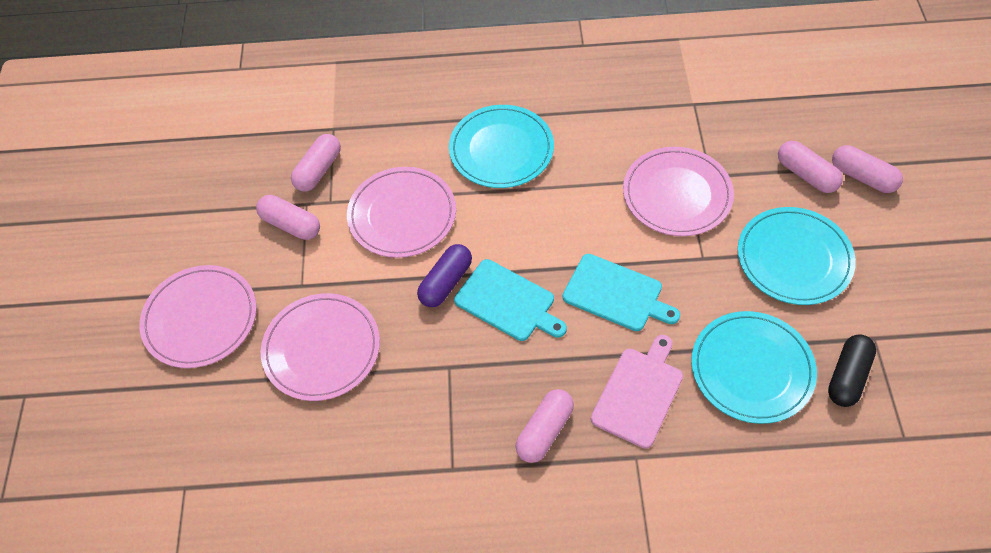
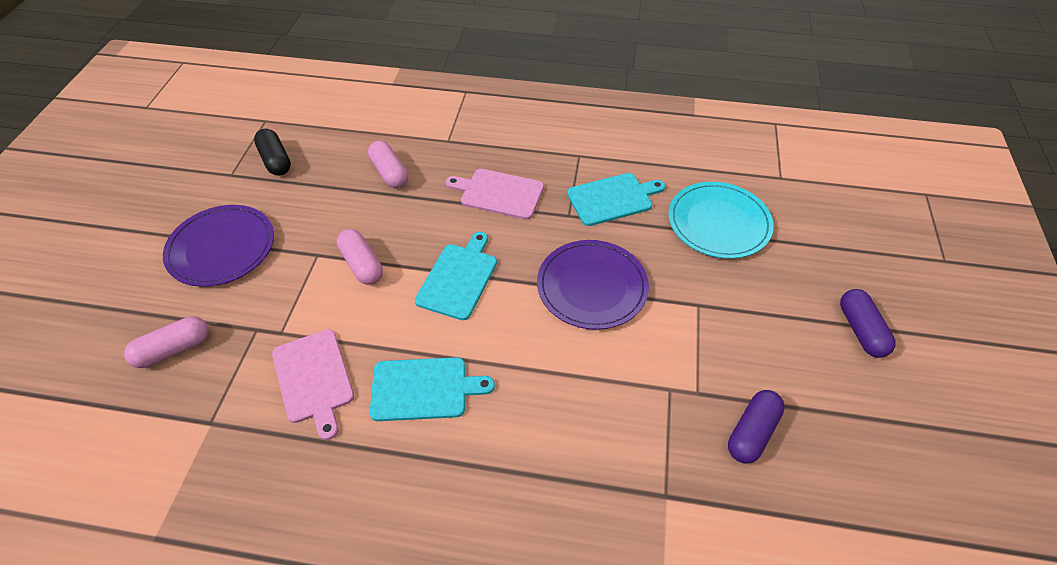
pink capsule: [256,195,320,240] [291,134,341,192] [515,389,574,463] [778,141,843,193] [832,145,903,193] = 5 -> [124,316,209,368] [337,229,383,285] [368,141,408,188] = 3
pink cutting board: [591,335,683,449] = 1 -> [272,329,354,440] [445,169,544,220] = 2
pink plate: [139,265,257,368] [261,293,380,401] [347,167,456,258] [623,147,734,236] = 4 -> none = 0
purple capsule: [417,244,472,307] = 1 -> [728,390,785,464] [840,289,896,358] = 2
purple plate: none = 0 -> [163,205,274,287] [537,240,649,330] = 2
turquoise cutting board: [454,259,567,341] [563,254,680,331] = 2 -> [370,357,495,421] [415,232,497,320] [567,173,665,226] = 3
turquoise plate: [449,105,554,188] [691,311,817,424] [738,207,856,305] = 3 -> [668,182,774,259] = 1

